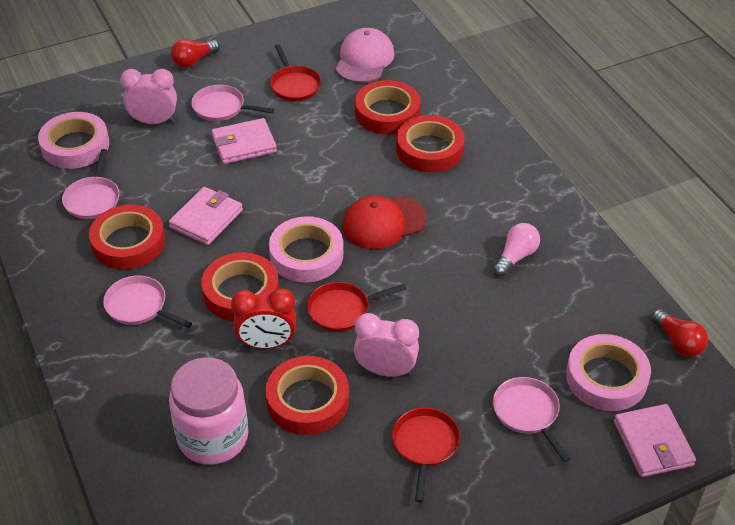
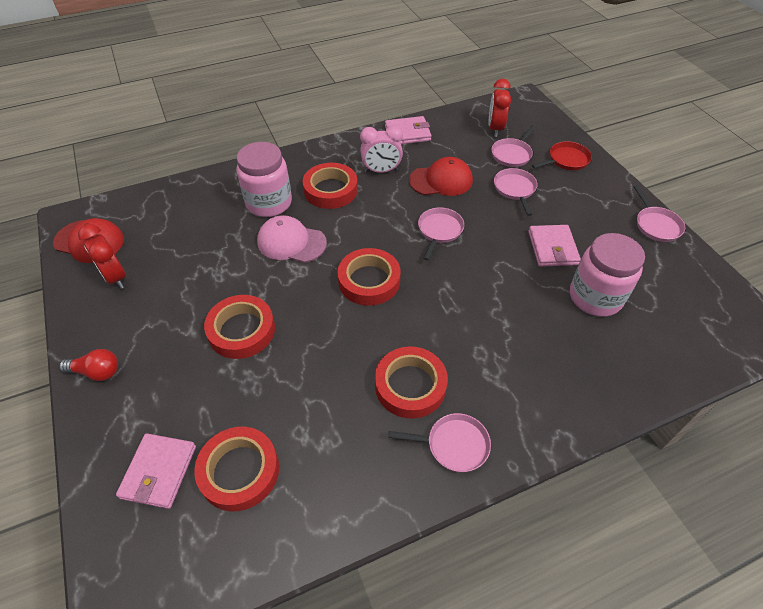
pink clock: [120,69,177,124] [354,313,419,377] = 2 -> [360,125,403,173] = 1
pink jar: [169,357,249,465] = 1 -> [237,142,292,217] [570,233,645,317] = 2
pink light bulb: [493,223,540,276] = 1 -> none = 0
pink pan: [62,149,119,219] [103,275,192,328] [191,85,274,121] [493,377,570,462] = 4 -> [388,413,491,472] [418,207,464,260] [491,125,536,167] [494,168,538,216] [634,185,685,242] = 5
pink tape: [38,112,109,169] [269,216,343,282] [566,334,651,411] = 3 -> none = 0
red cap: [342,196,427,250] = 1 -> [53,218,124,263] [409,157,473,196] = 2
red clock: [231,288,296,349] = 1 -> [78,224,126,289] [489,79,511,137] = 2
red light bulb: [171,39,220,68] [651,309,708,357] = 2 -> [59,349,118,381] = 1
red pan: [270,44,321,101] [307,282,407,332] [392,407,460,503] = 3 -> [532,141,592,170] = 1

